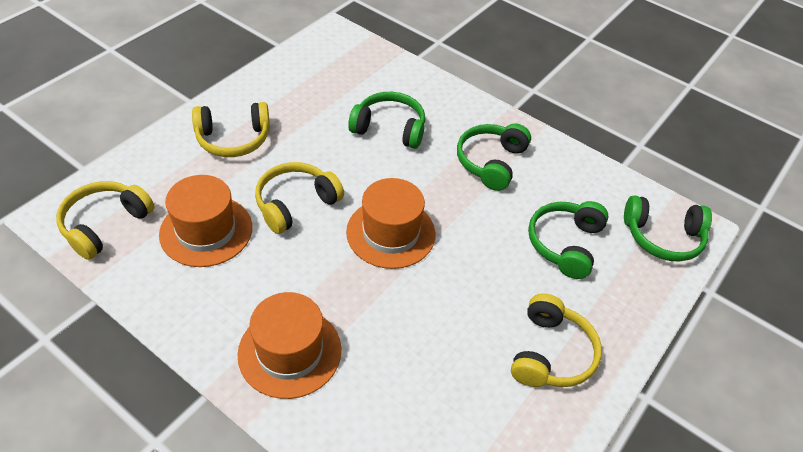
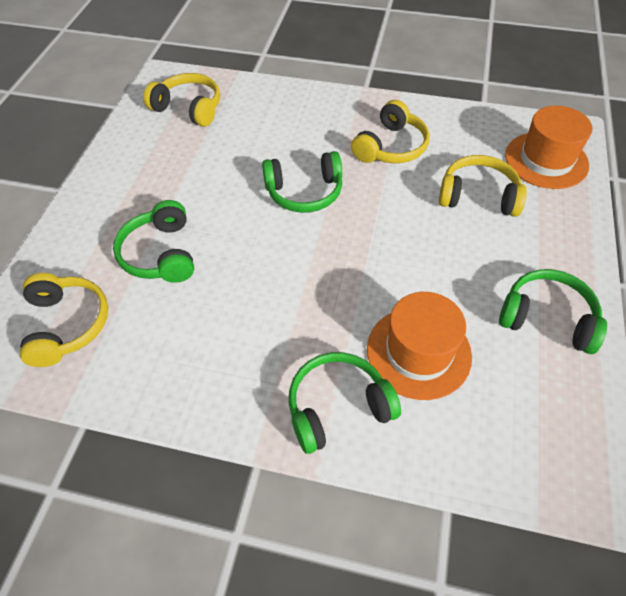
orange hat: [159,175,252,267] [237,292,341,399] [346,178,435,269] = 3 -> [367,292,472,400] [505,106,592,189] = 2

